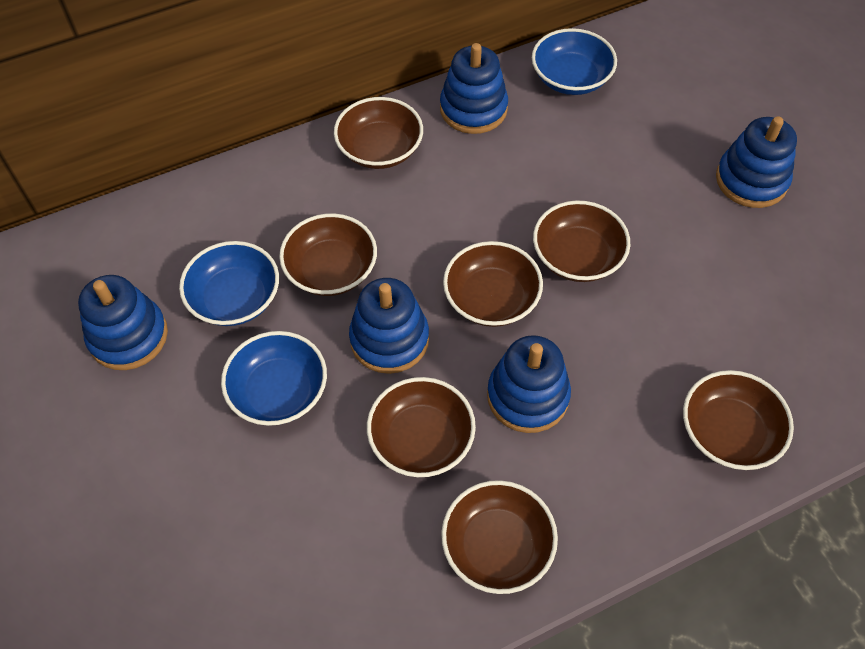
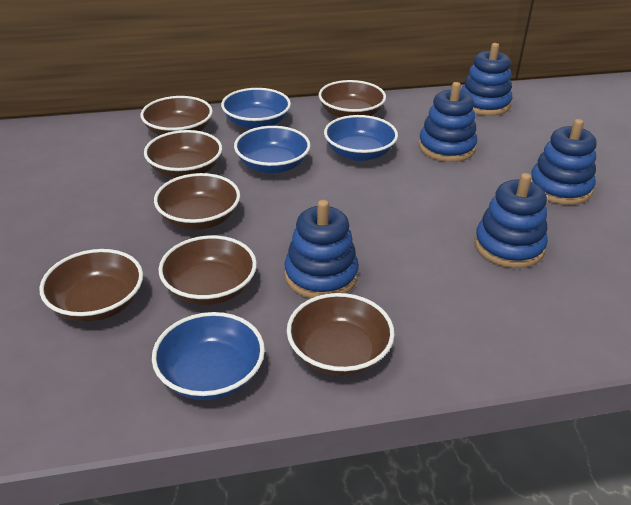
blue bowl: [179,241,279,326] [221,331,327,426] [532,28,617,95] = 3 -> [152,312,265,400] [221,88,291,129] [234,126,311,174] [324,115,398,161] = 4

